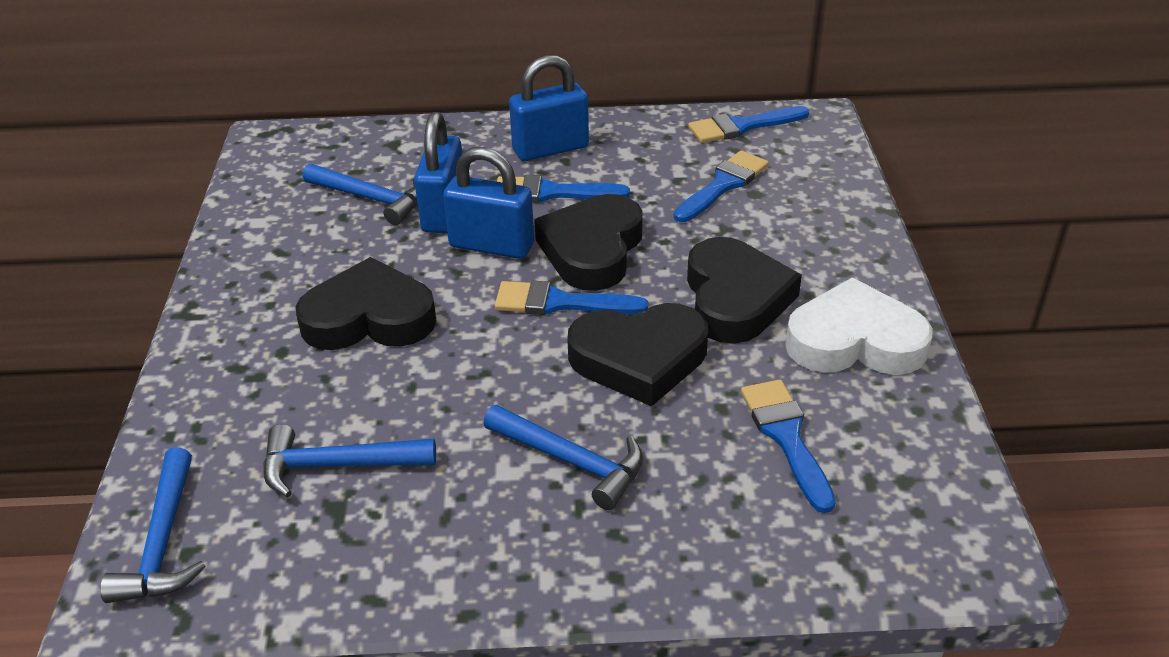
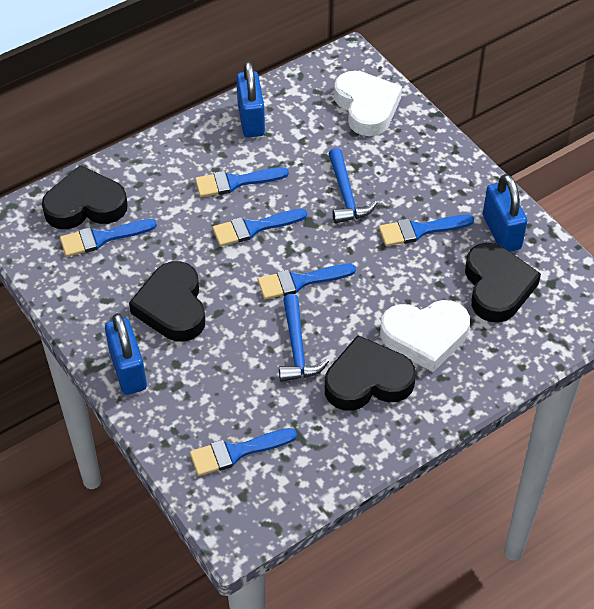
blue brush: [495,281,649,315] [497,175,630,203] [674,150,769,222] [688,106,809,143] [741,379,836,513] = 5 -> [60,219,157,257] [190,428,297,476] [195,167,289,197] [212,209,307,246] [258,264,356,299] [379,215,474,246] = 6
blue hammer: [100,447,205,603] [263,424,436,498] [303,163,417,225] [483,405,643,510] = 4 -> [279,294,329,382] [328,148,377,223] = 2
white heart: [785,278,933,375] = 1 -> [334,71,402,136] [380,300,470,372] = 2

